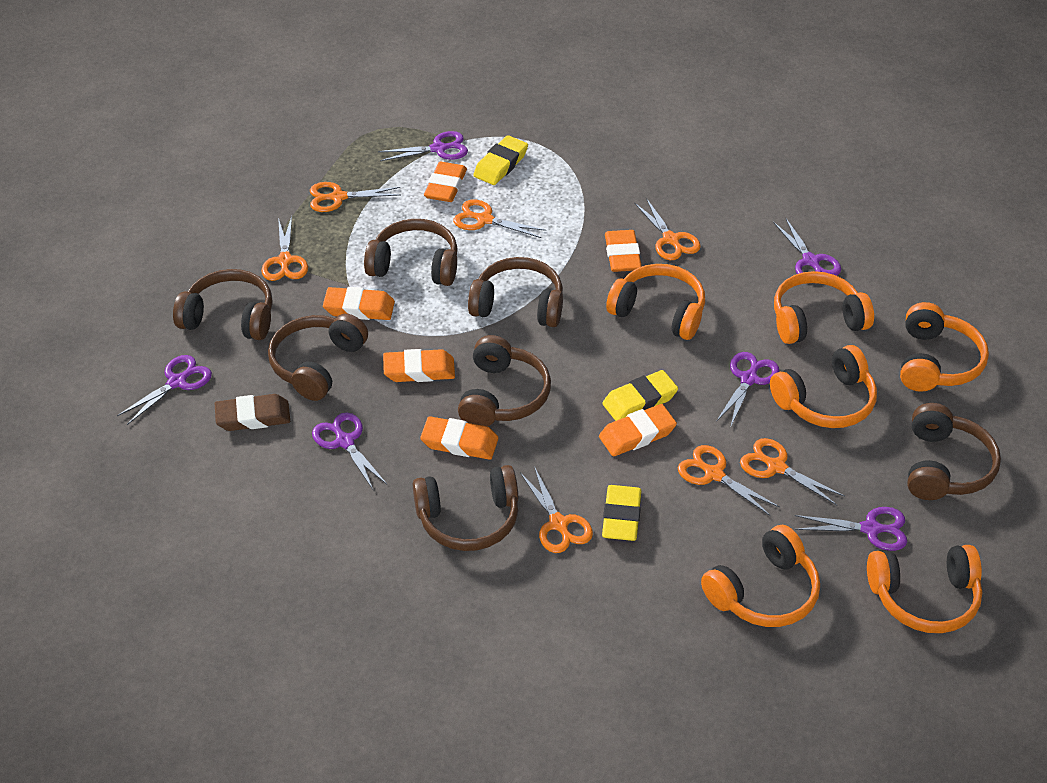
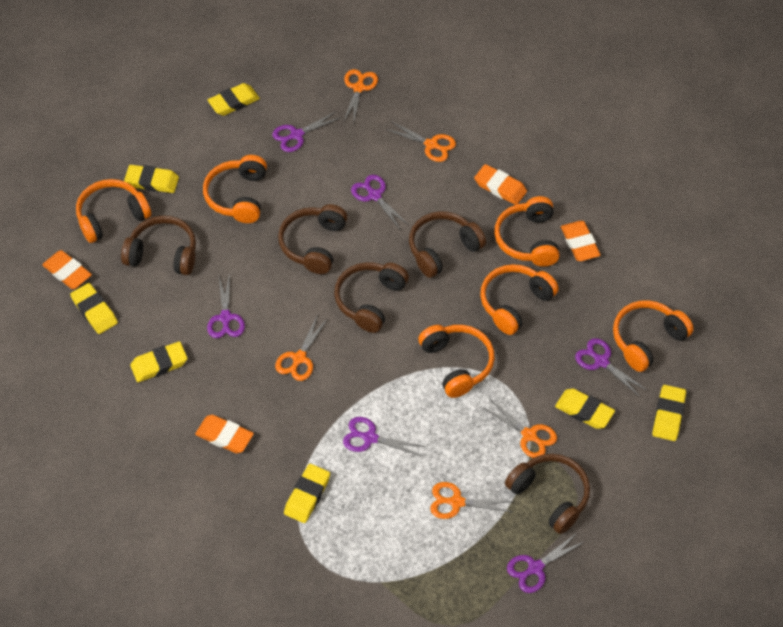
brown eraser: [214,394,290,431] = 1 -> none = 0
brown headphones: [173,269,273,340] [268,314,368,401] [364,219,458,286] [413,465,518,551] [458,335,551,426] [468,257,563,327] [907,403,1001,500] = 7 -> [121,216,196,275] [278,204,347,274] [334,262,409,333] [409,211,486,278] [505,454,590,534] = 5
orange eraser: [323,287,395,320] [383,349,455,382] [420,416,498,460] [424,162,467,202] [599,404,677,456] [605,230,642,272] = 6 -> [42,250,92,289] [195,415,254,453] [474,164,527,205] [561,221,601,261] = 4
orange scissors: [261,216,308,281] [310,182,401,212] [453,200,546,238] [520,466,593,553] [634,198,701,260] [678,445,780,516] [740,438,845,505] = 7 -> [275,315,328,381] [343,69,378,124] [386,122,456,162] [430,482,514,519] [482,399,557,458] = 5
yellow eraser: [473,135,528,185] [602,370,678,421] [602,485,641,541] = 3 -> [70,283,118,334] [124,165,179,193] [130,341,187,382] [208,83,260,116] [284,464,330,523] [555,388,615,429] [652,385,686,441] = 7

